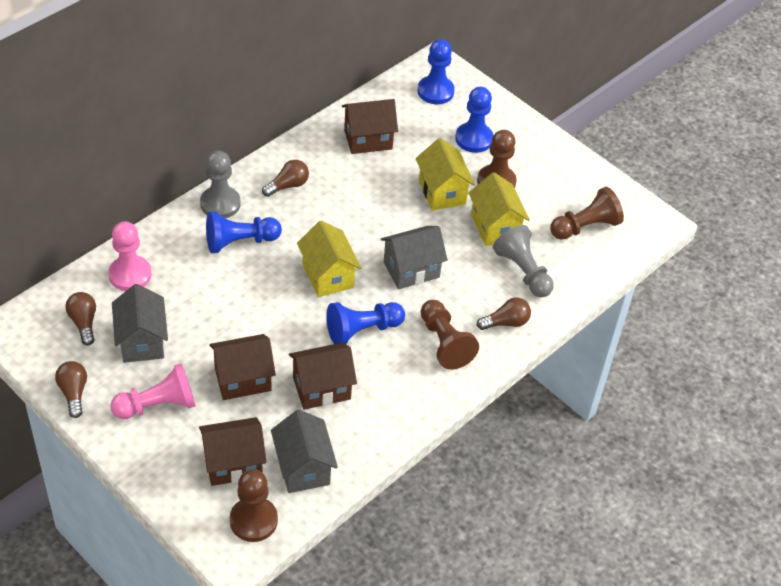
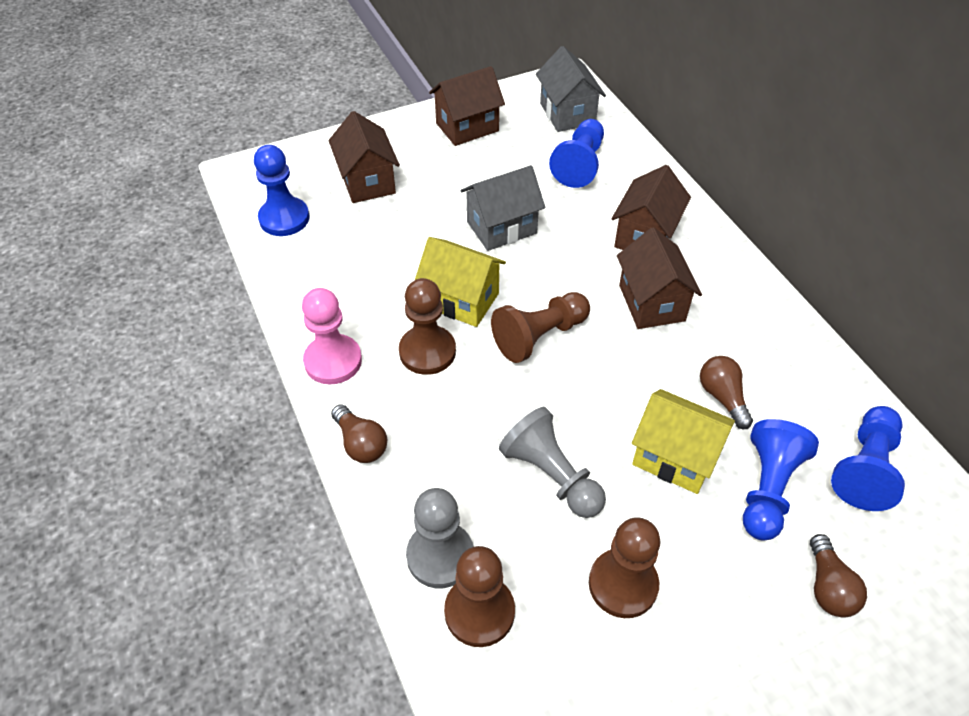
brown light bulb: [55,361,87,418] [65,292,96,346] [262,160,309,197] [477,298,531,330] = 4 -> [331,404,387,463] [700,356,753,429] [810,534,867,617] = 3
grey house: [112,284,168,363] [271,410,338,493] [381,226,447,289] = 3 -> [460,165,545,251] [536,46,606,132] = 2
pink pawn: [108,221,152,291] [110,363,196,419] = 2 -> [302,288,362,385] = 1
yellow house: [297,221,361,297] [416,138,475,211] [469,172,530,246] = 3 -> [415,237,506,327] [632,389,735,494] = 2

